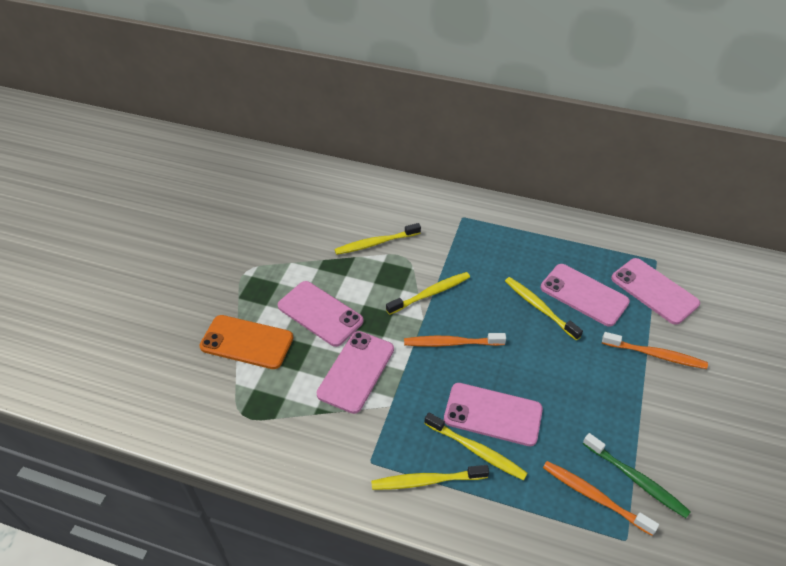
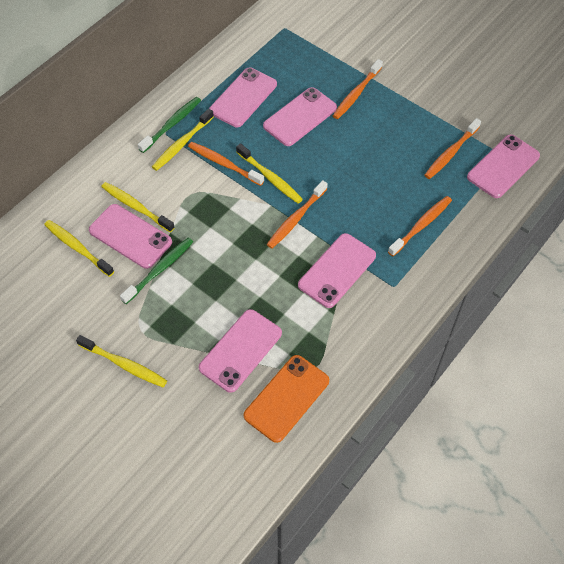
green toothbrush: [583,433,691,518] = 1 -> [120,237,193,304] [138,97,201,153] = 2
orange toothbrush: [404,333,506,347] [543,461,659,536] [602,332,708,369] = 3 -> [188,142,264,186] [266,180,328,249] [333,59,383,119] [388,196,452,256] [425,118,481,179] = 5
pink phone: [278,281,363,347] [317,331,394,414] [444,383,543,446] [541,264,630,327] [611,258,700,325] = 5 -> [89,204,172,269] [199,309,282,393] [209,68,277,127] [263,87,337,146] [298,233,376,308] [467,135,540,198] = 6

